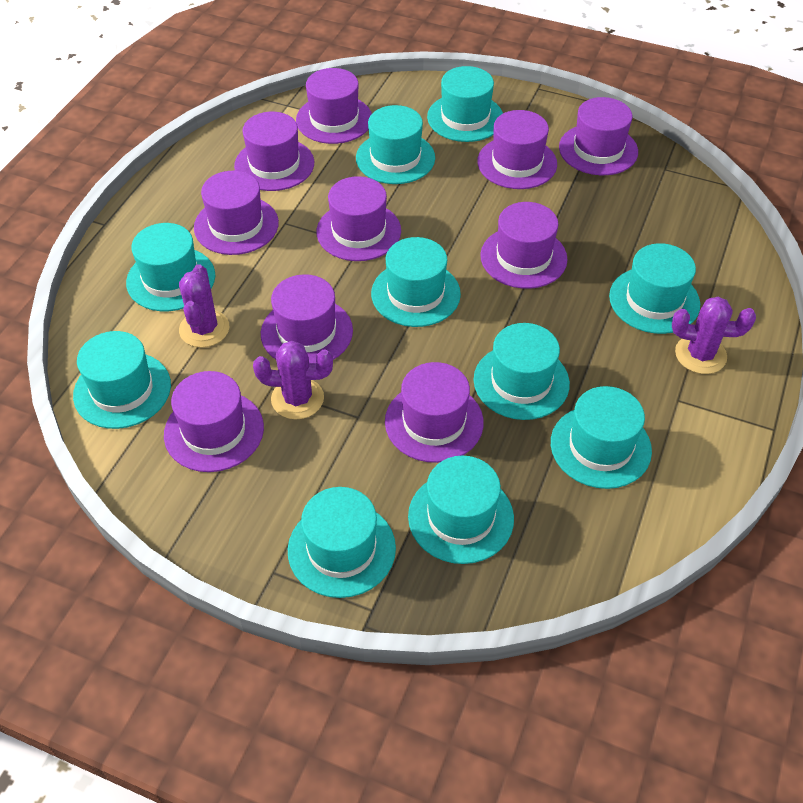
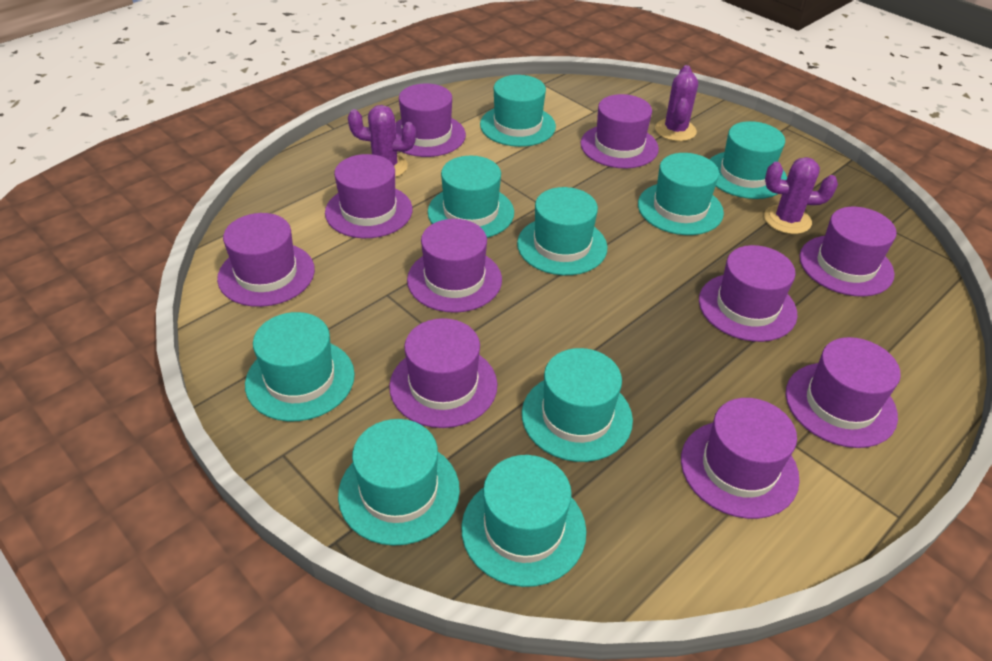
turquoise hat: [73,331,171,429] [126,223,215,311] [288,487,396,598] [356,105,435,184] [371,237,461,327] [408,456,514,564] [427,66,503,142] [474,323,570,420] [551,386,652,489] [609,243,700,334] = 10 -> [245,312,355,421] [338,419,460,546] [428,156,514,238] [461,455,586,587] [480,75,556,147] [517,187,607,275] [522,348,633,462] [638,153,724,235] [709,121,787,199] = 9

